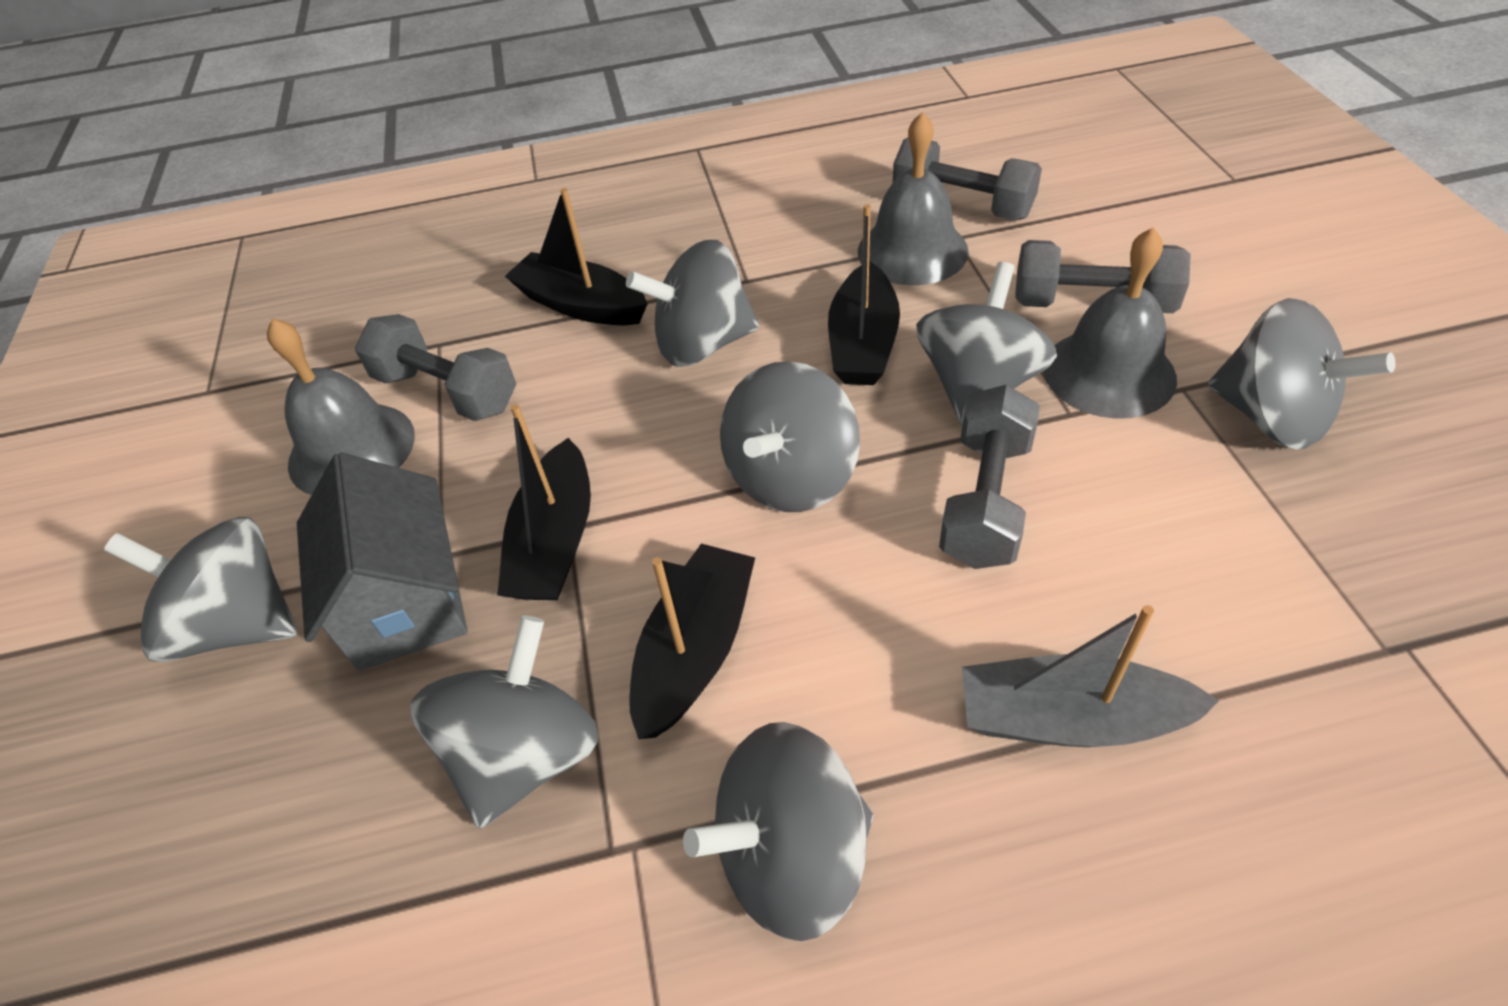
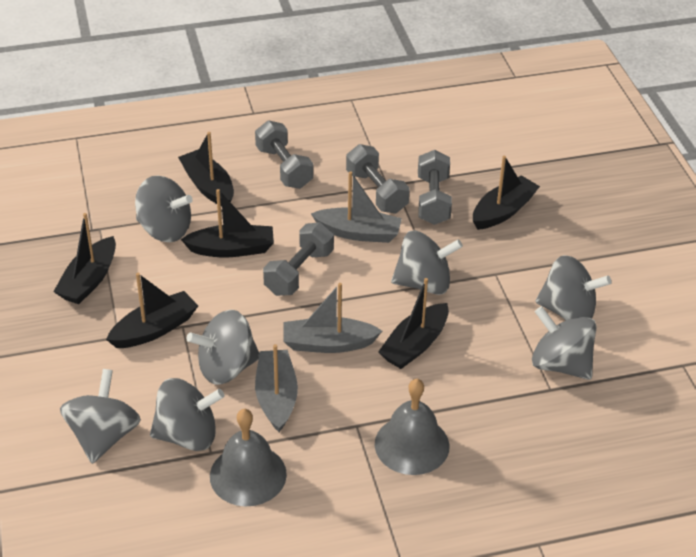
black boat: [497,404,591,600] [505,188,647,325] [629,544,755,739] [828,204,900,385] = 4 -> [53,213,116,304] [106,273,198,348] [178,132,234,206] [181,189,274,257] [378,278,449,369] [473,156,540,230] = 6
grey bell: [267,318,415,495] [858,112,969,285] [1044,228,1177,419] = 3 -> [210,409,287,506] [375,379,450,475] = 2
grey boat: [962,605,1219,747] = 1 -> [255,344,298,432] [283,283,382,353] [311,171,402,243] = 3
grey house: [297,452,468,671] = 1 -> none = 0

